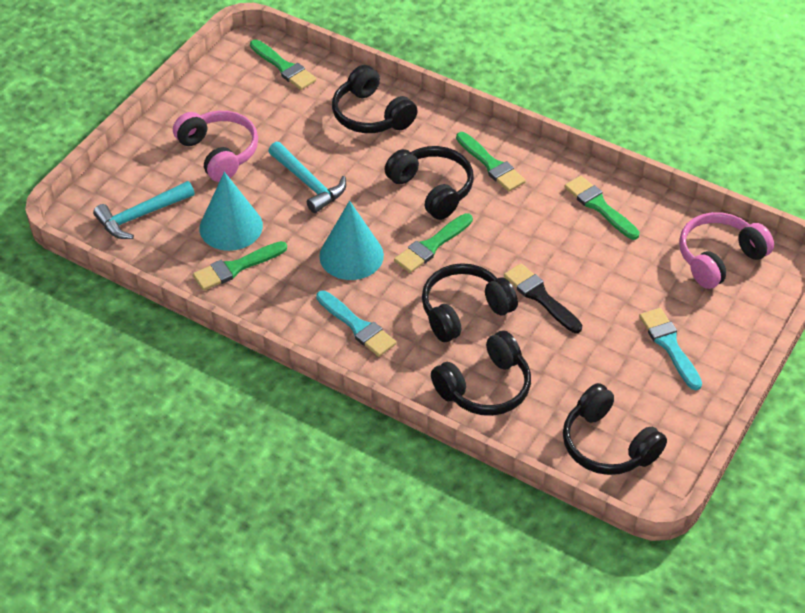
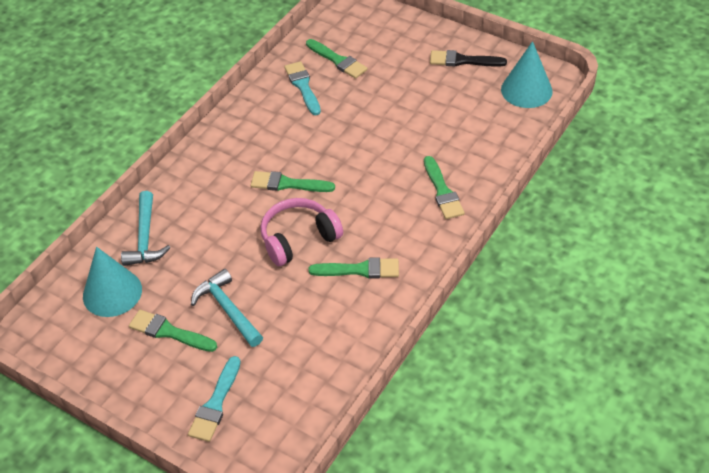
black headphones: [332,65,418,133] [384,146,474,220] [422,263,518,342] [431,330,531,416] [563,383,667,475] = 5 -> none = 0
pink headphones: [173,111,258,182] [679,212,774,289] = 2 -> [261,198,343,266] = 1

